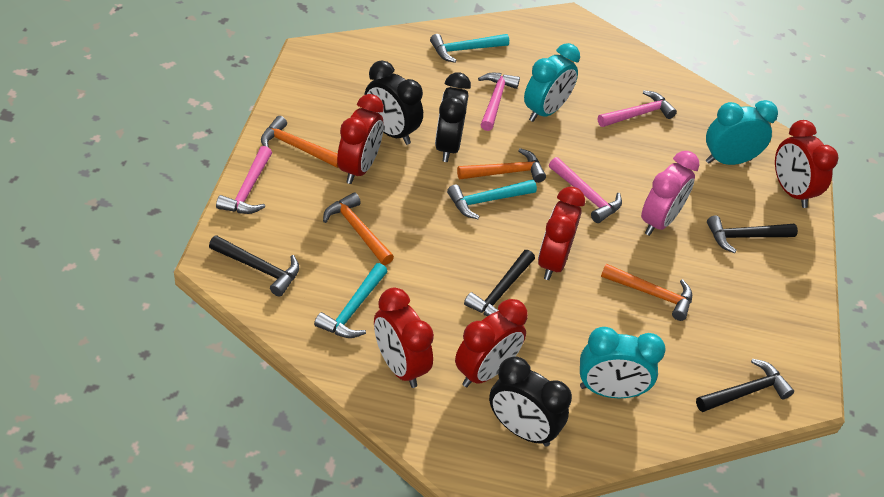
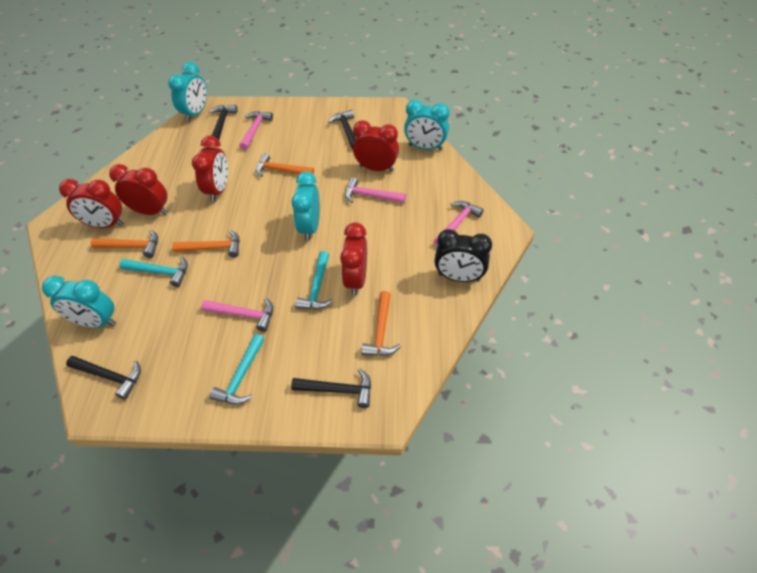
black clock: [364,61,423,145] [435,72,471,162] [489,356,572,447] = 3 -> [434,229,492,282] = 1
pink clock: [641,151,699,236] = 1 -> none = 0
turquoise clock: [524,43,580,122] [580,327,666,398] [706,100,778,165] = 3 -> [42,276,116,328] [168,62,207,122] [291,172,320,241] [404,100,450,151] = 4

